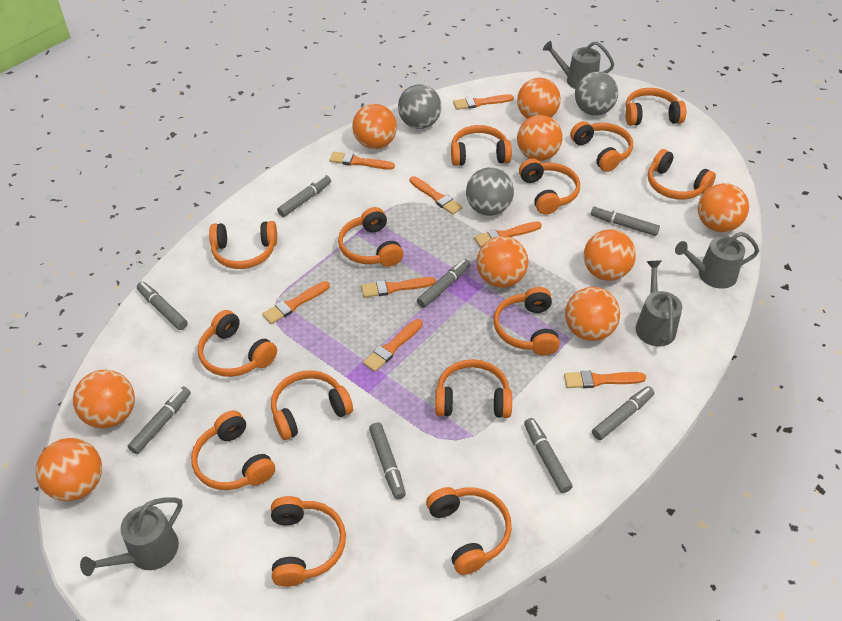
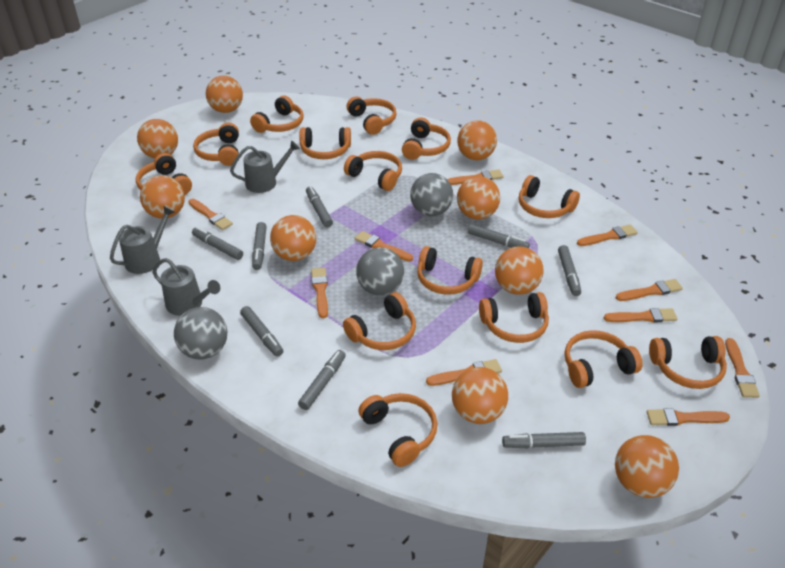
grey watering can: [80,497,182,576] [543,41,614,89] [636,261,682,347] [675,232,759,289] = 4 -> [110,206,175,274] [152,258,220,316] [230,141,300,193] = 3
orange brush: [262,281,330,324] [330,152,395,169] [361,277,436,298] [363,319,422,372] [410,176,463,215] [453,94,514,110] [474,221,542,247] [564,371,646,388] = 8 -> [188,199,233,230] [311,268,328,318] [355,231,413,261] [426,359,502,386] [447,170,503,185] [577,224,638,246] [604,308,677,323] [616,279,683,301] [647,408,730,426] [725,338,760,398] = 10

